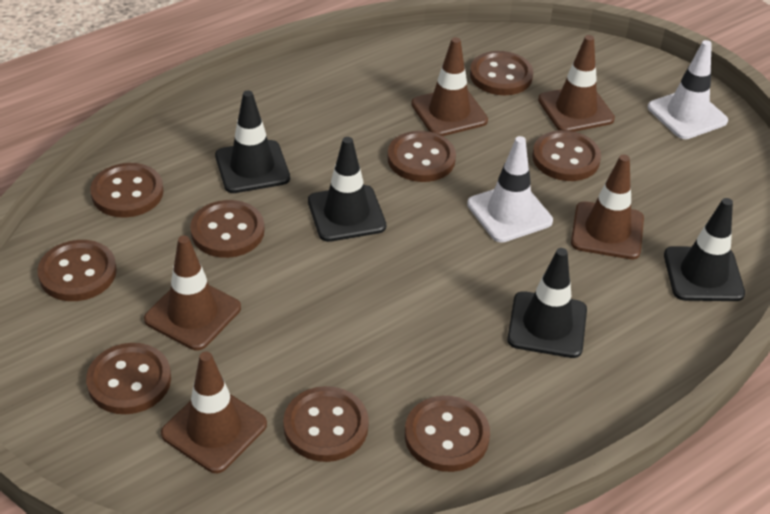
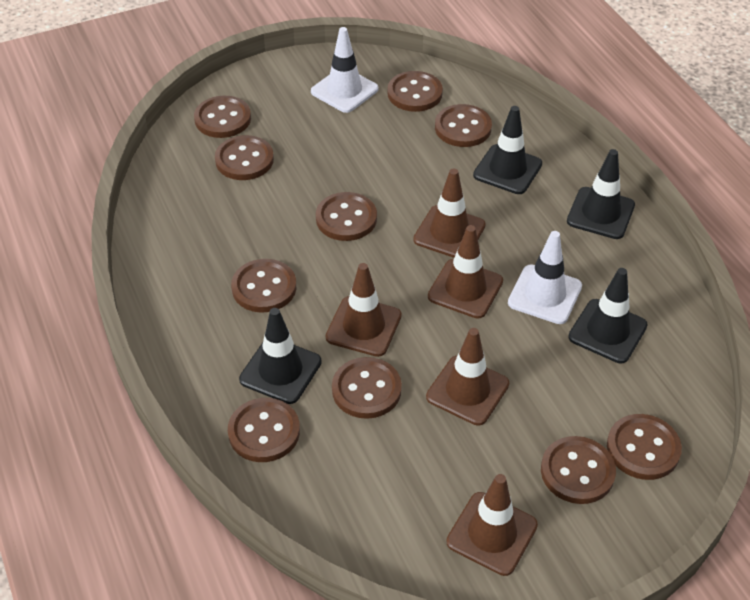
brown button: [37,240,117,301] [86,343,171,414] [90,163,164,218] [190,200,265,258] [283,386,369,462] [388,131,456,182] [405,396,490,472] [470,51,533,95] [532,130,601,181] = 9 -> [194,96,251,138] [215,135,274,180] [228,398,300,462] [231,259,296,313] [316,192,377,241] [332,357,402,419] [387,71,443,112] [435,104,492,147] [541,436,616,504] [607,414,682,480] = 10

